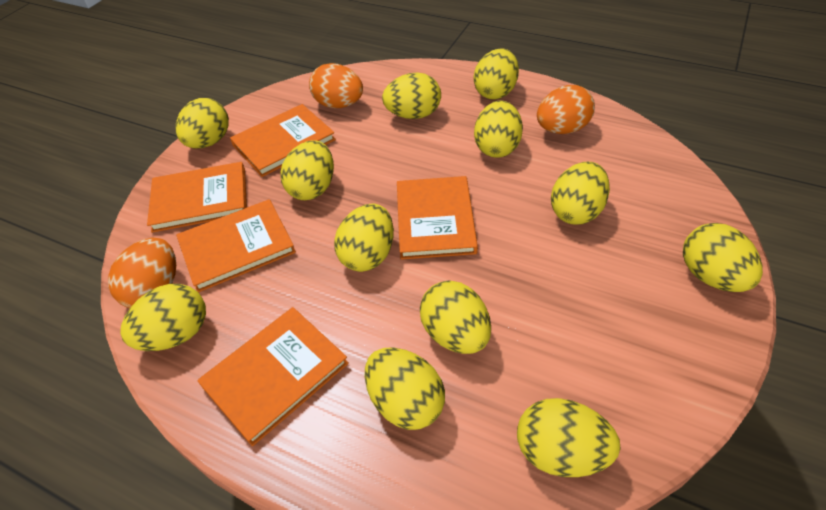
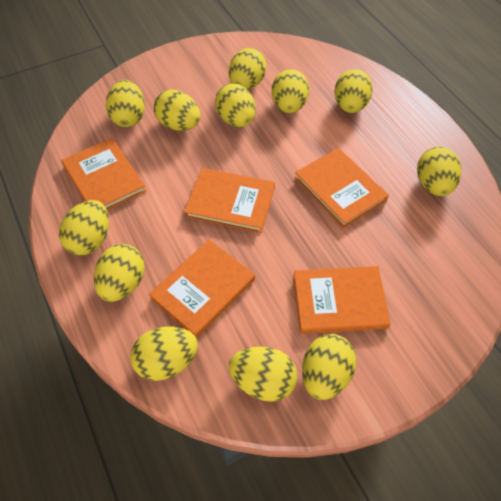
orange egg: [108,238,176,308] [309,63,363,108] [537,85,595,134] = 3 -> none = 0

